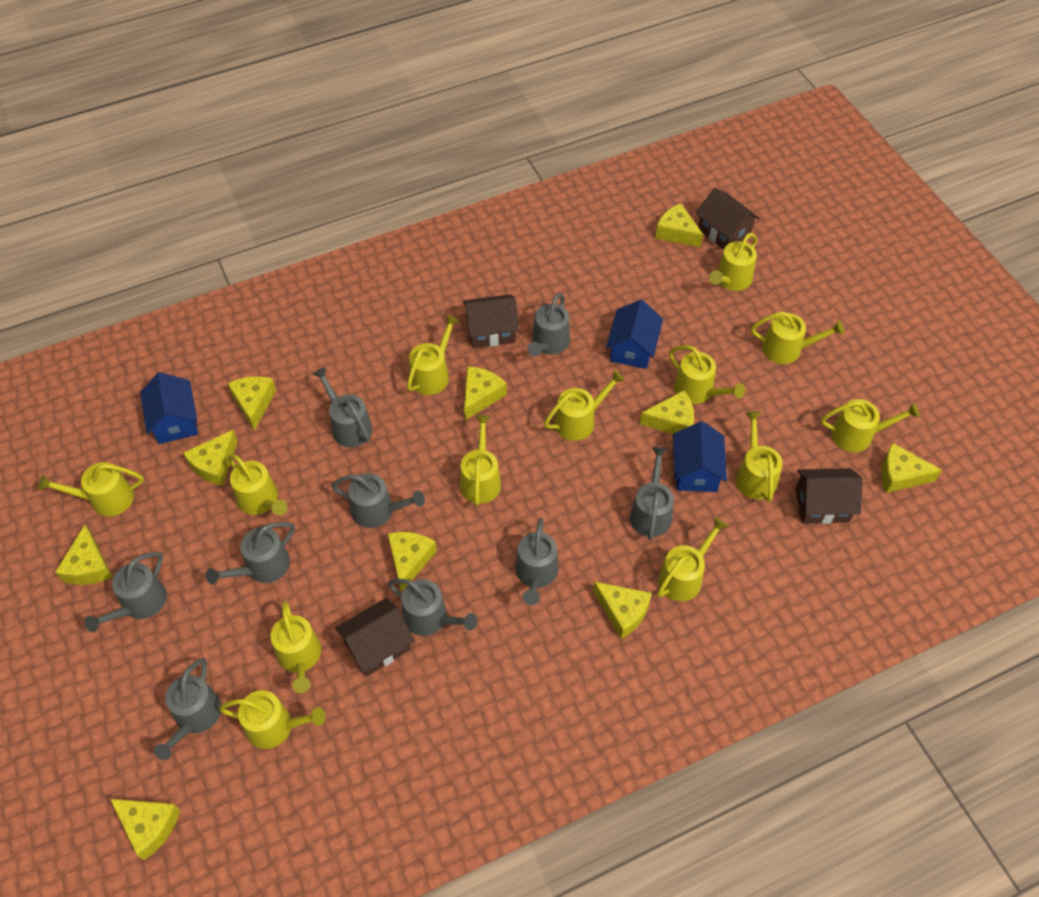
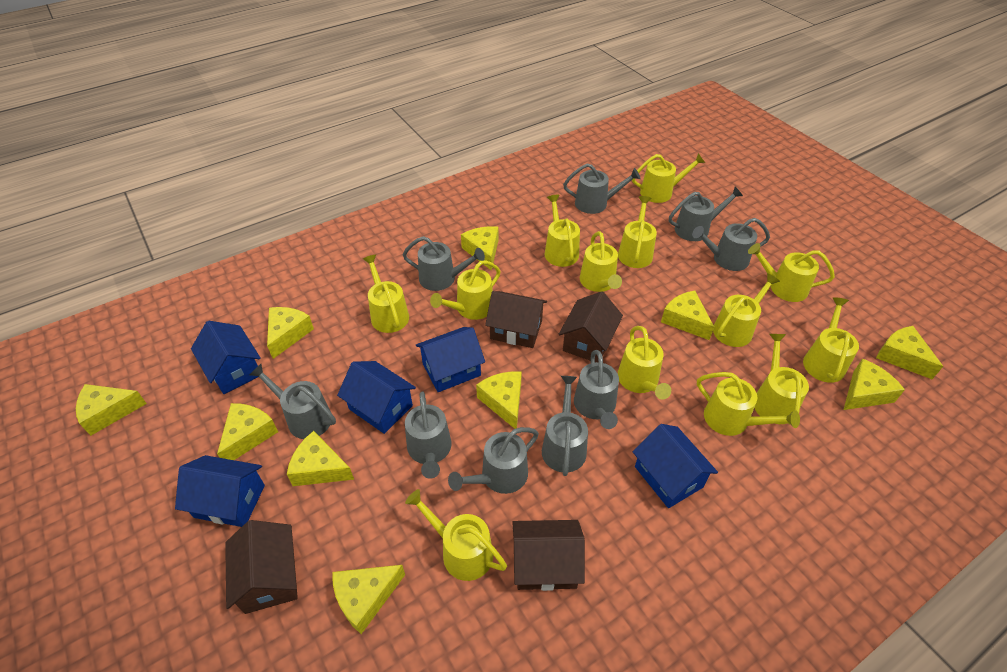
blue house: [140,372,198,444] [606,300,663,369] [673,421,727,492] = 3 -> [175,455,265,527] [191,321,261,394] [337,361,416,434] [416,327,485,392] [633,424,718,508] = 5

